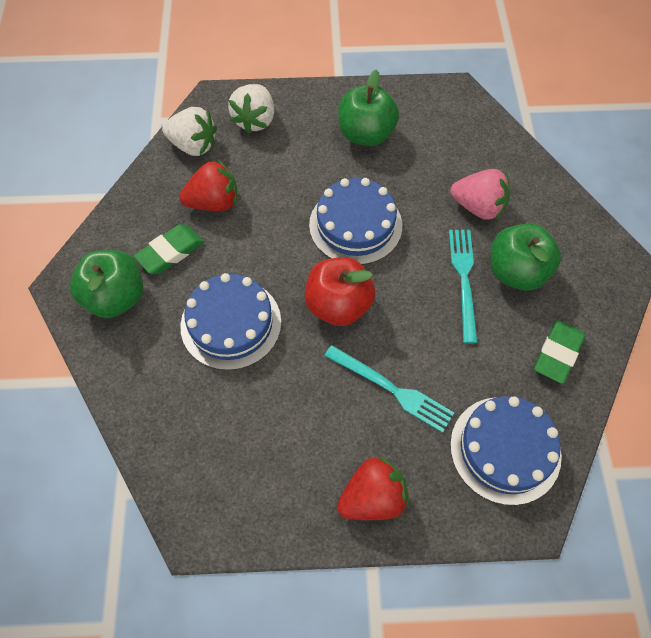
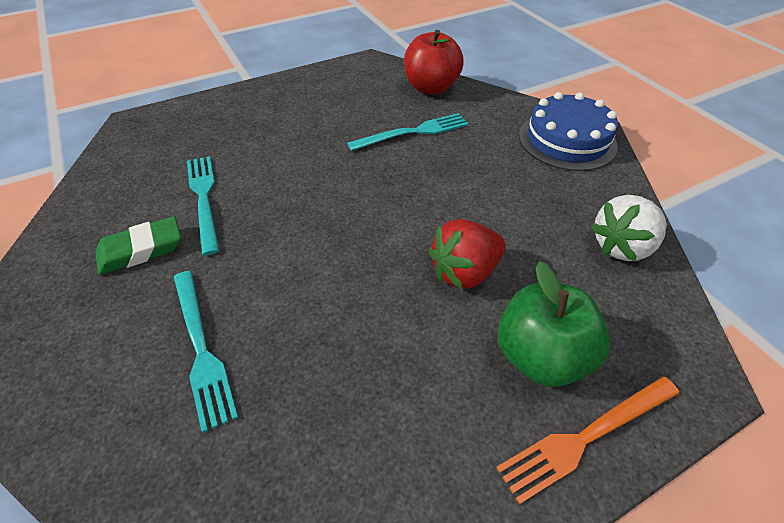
blue cake: [180,273,281,370] [309,178,402,265] [450,396,562,505] = 3 -> [519,92,618,171] = 1
green apple: [70,250,143,318] [338,70,399,146] [491,223,561,291] = 3 -> [498,261,610,387] = 1
green eraser: [134,224,204,274] [534,320,585,384] = 2 -> [96,216,181,275] = 1
orange fork: none = 0 -> [496,376,680,504] = 1
pink strawberry: [450,169,510,220] = 1 -> none = 0
red strawberry: [179,160,237,211] [337,456,409,520] = 2 -> [429,219,506,290] = 1
turquoise fork: [324,345,454,433] [449,230,478,343] = 2 -> [174,271,238,433] [187,156,219,255] [347,113,468,151] = 3
white strawberry: [162,107,217,156] [228,84,274,133] = 2 -> [590,195,666,262] = 1

